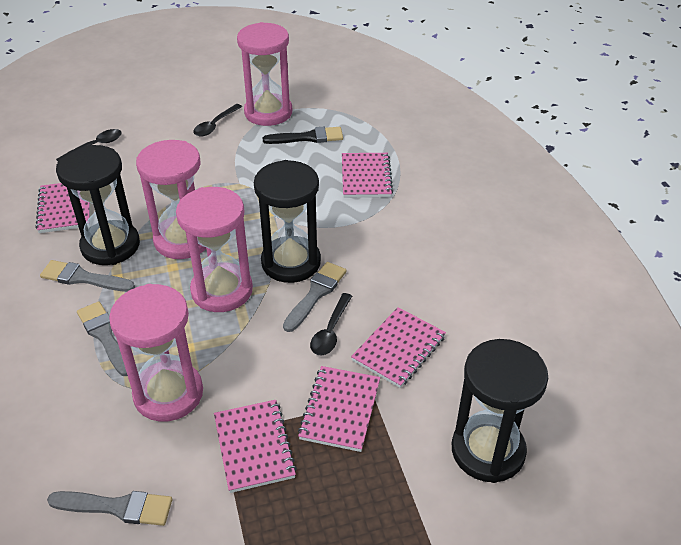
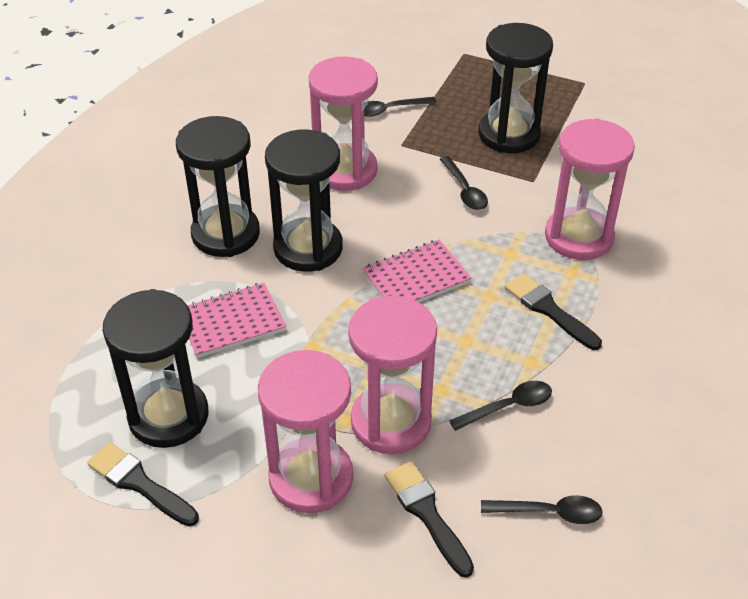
black brush: [263,127,343,144] = 1 -> [87,442,199,526] [385,461,474,578] [505,273,602,350] = 3
black hourglass: [56,145,140,265] [254,160,321,283] [452,339,548,483] = 3 -> [103,289,209,448] [176,116,260,257] [265,130,343,272] [478,23,553,153] = 4
black spoon: [56,129,122,161] [193,104,242,136] [310,293,352,356] = 3 -> [364,97,437,117] [440,156,488,210] [449,381,552,431] [481,495,603,524] = 4
grey brush: [40,260,135,292] [47,491,172,526] [77,301,128,376] [283,262,347,332] = 4 -> none = 0
pink notebook: [35,183,90,233] [214,400,297,493] [298,366,380,452] [342,153,393,198] [351,307,446,388] = 5 -> [188,283,286,358] [362,240,471,302] = 2

